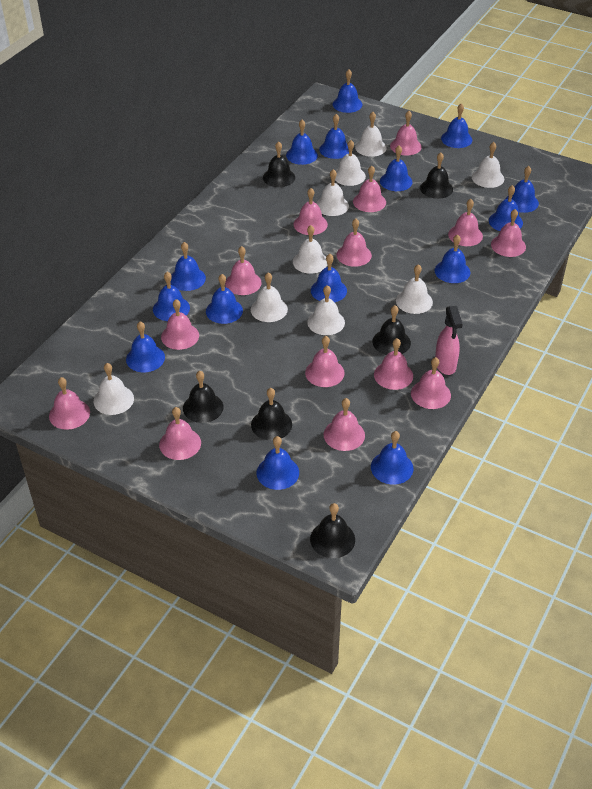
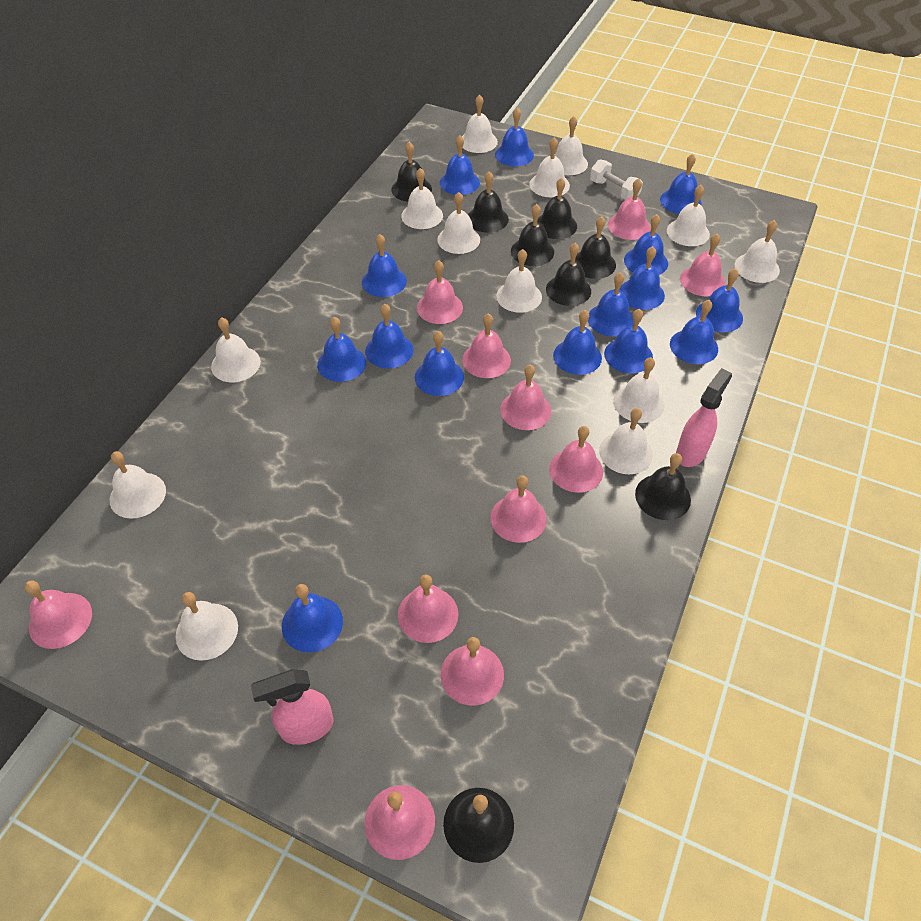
black bell: [183,371,224,423] [251,388,292,440] [263,141,295,187] [310,503,355,558] [373,305,411,355] [420,152,453,199] = 6 -> [391,142,432,202] [443,788,514,863] [468,171,509,233] [511,204,554,266] [537,178,577,239] [546,243,591,306] [575,216,616,279] [635,453,691,520] = 8
pink bell: [49,377,90,430] [159,407,201,460] [161,299,199,350] [225,246,262,295] [293,188,328,235] [305,336,345,387] [324,398,365,451] [337,218,372,267] [353,166,386,212] [374,338,413,390] [390,111,422,155] [411,357,451,409] [448,199,483,246] [491,209,526,257] = 14 -> [24,581,92,649] [365,785,435,860] [398,575,458,643] [417,260,463,324] [441,637,504,706] [462,313,511,378] [490,475,547,543] [500,364,551,430] [549,426,603,493] [608,178,650,240] [680,234,726,296] = 11
pink spray bottle: [435,306,463,375] = 1 -> [251,669,333,745] [676,368,732,467] = 2
white bell: [94,363,134,415] [251,272,288,322] [293,225,328,274] [307,285,345,335] [316,169,349,216] [335,140,366,186] [355,112,387,157] [396,264,433,314] [472,142,504,188] = 9 -> [109,451,166,519] [176,592,238,661] [211,317,261,382] [401,168,443,229] [437,192,480,254] [462,94,498,153] [496,249,542,313] [529,137,570,197] [555,116,588,175] [599,408,653,474] [613,357,665,423] [667,185,710,246] [735,220,780,283] = 13
white dumbbell: none = 0 -> [590,159,643,200] = 1

